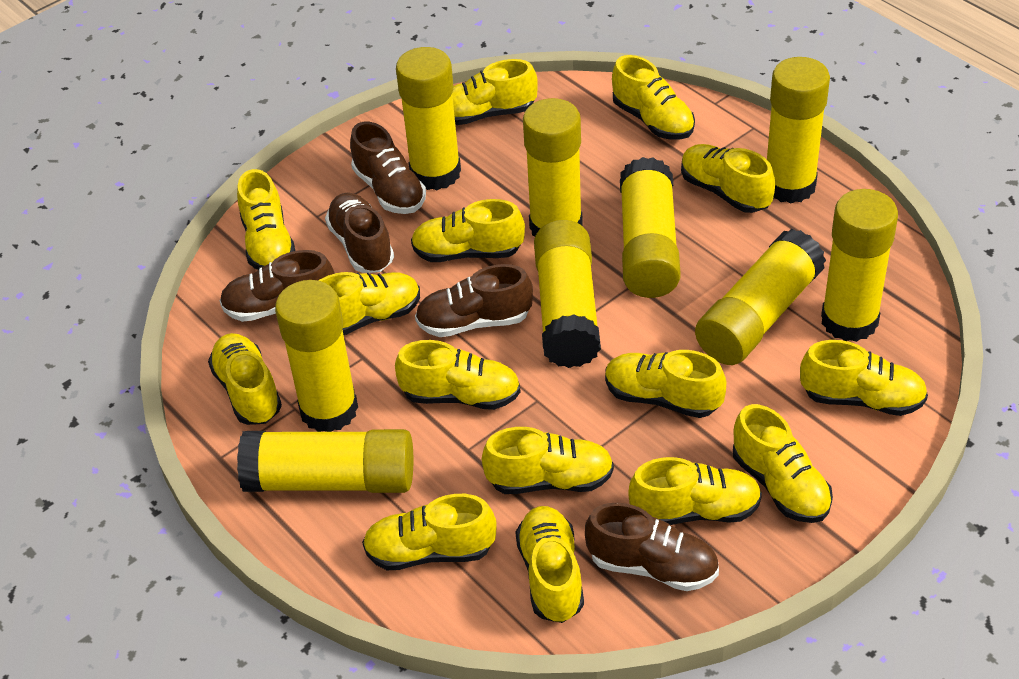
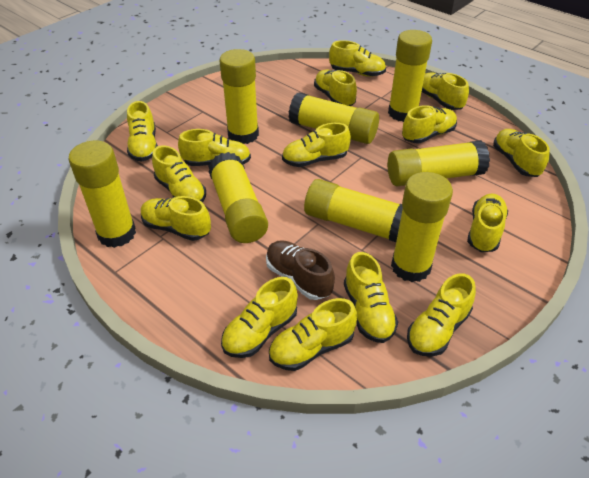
brown shoe: [219,250,335,322] [325,193,394,273] [350,122,426,214] [415,264,533,337] [585,503,719,591] = 5 -> [266,240,335,300] = 1
yellow glue stick: [237,429,413,493] [275,280,358,432] [396,47,461,190] [523,98,583,236] [534,220,601,368] [620,157,681,298] [695,229,826,365] [767,57,830,203] [821,189,898,342] = 9 -> [68,140,136,248] [208,152,268,243] [220,49,259,144] [289,92,379,144] [304,179,403,242] [388,30,432,122] [388,140,490,186] [391,172,453,282] = 8

